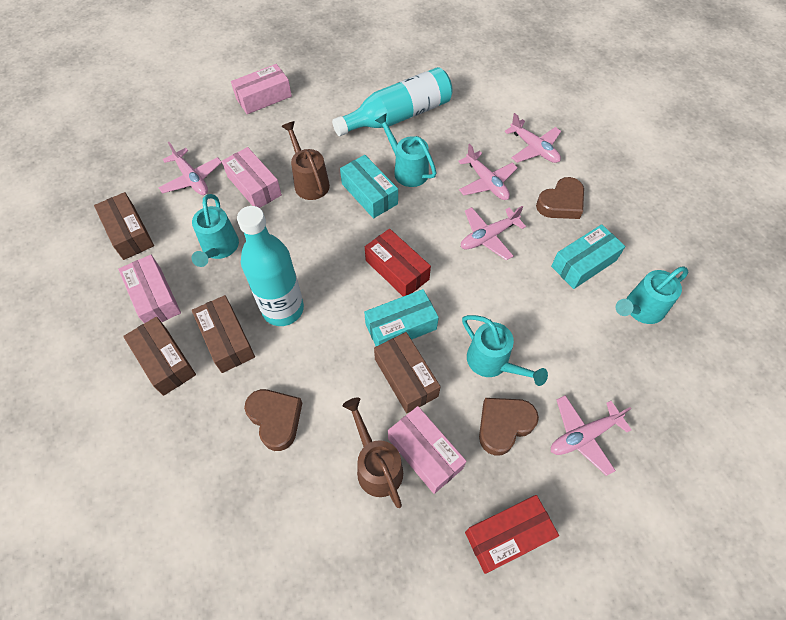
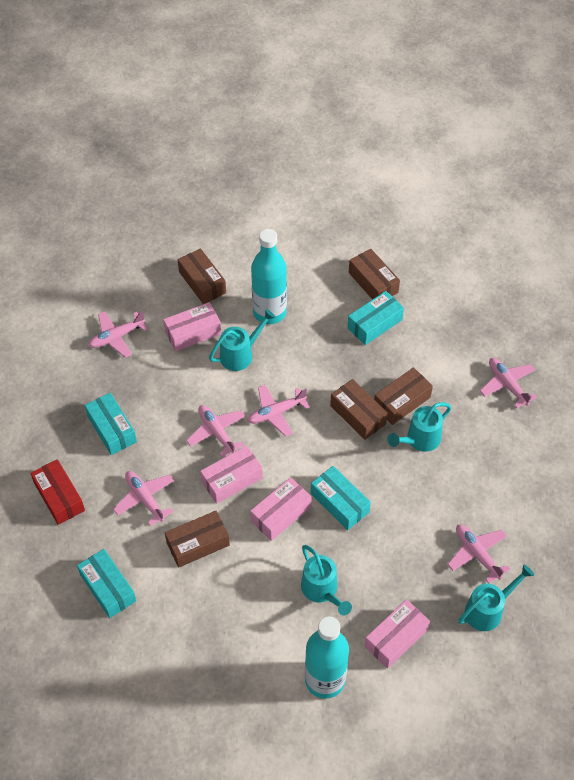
brown box: [94,192,154,260] [123,317,196,396] [192,295,255,373] [374,332,441,413] = 4 -> [165,511,230,568] [178,248,226,304] [330,379,388,440] [349,249,400,300] [374,367,433,425] = 5
brown heart: [244,389,302,451] [479,398,539,456] [536,177,584,219] = 3 -> none = 0
brown watering can: [281,121,330,200] [342,397,403,508] = 2 -> none = 0
pink plane: [159,142,222,195] [458,144,518,200] [461,206,526,260] [505,113,561,163] [551,395,632,476] = 5 -> [88,311,148,358] [113,471,174,526] [186,405,245,457] [248,385,310,437] [448,525,510,584] [480,358,537,408] = 6
red box: [365,229,431,296] [465,495,559,574] = 2 -> [30,459,85,525] = 1
turquoise box: [340,155,398,218] [364,289,439,346] [551,224,625,289] = 3 -> [77,549,136,618] [85,393,137,455] [311,466,371,530] [347,291,404,345] = 4

